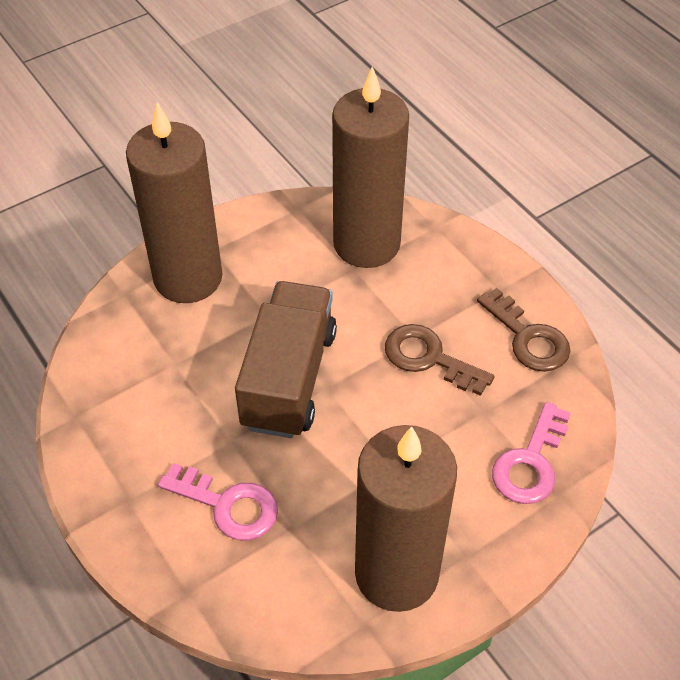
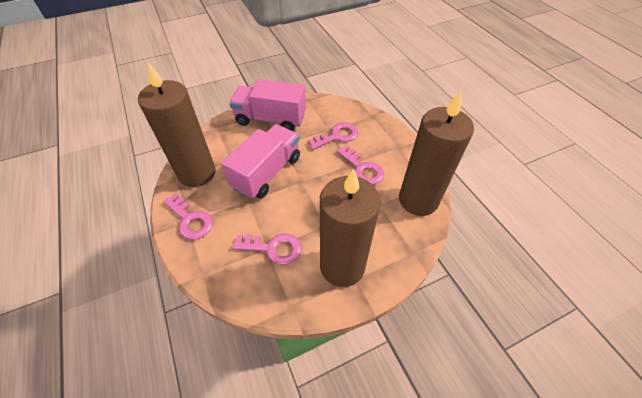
brown key: [385,324,495,396] [477,288,571,372] = 2 -> none = 0
brown truck: [235,281,337,438] = 1 -> none = 0
pink key: [158,463,278,541] [492,402,571,504] = 2 -> [163,193,213,239] [232,233,302,265] [308,122,358,150] [337,145,384,185] = 4
pink truck: none = 0 -> [221,124,300,199] [229,79,306,131] = 2

